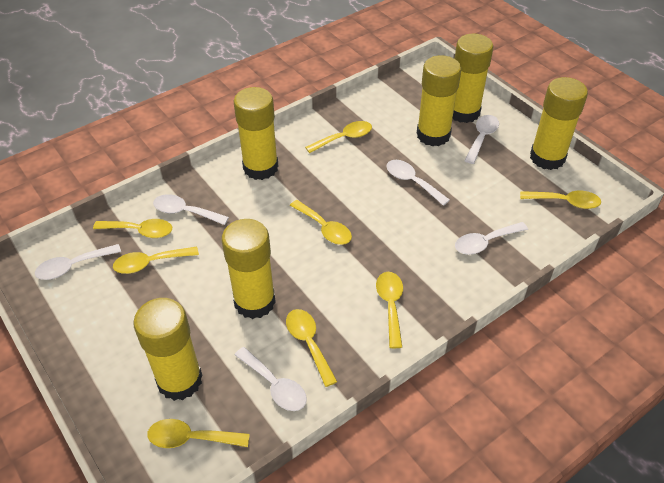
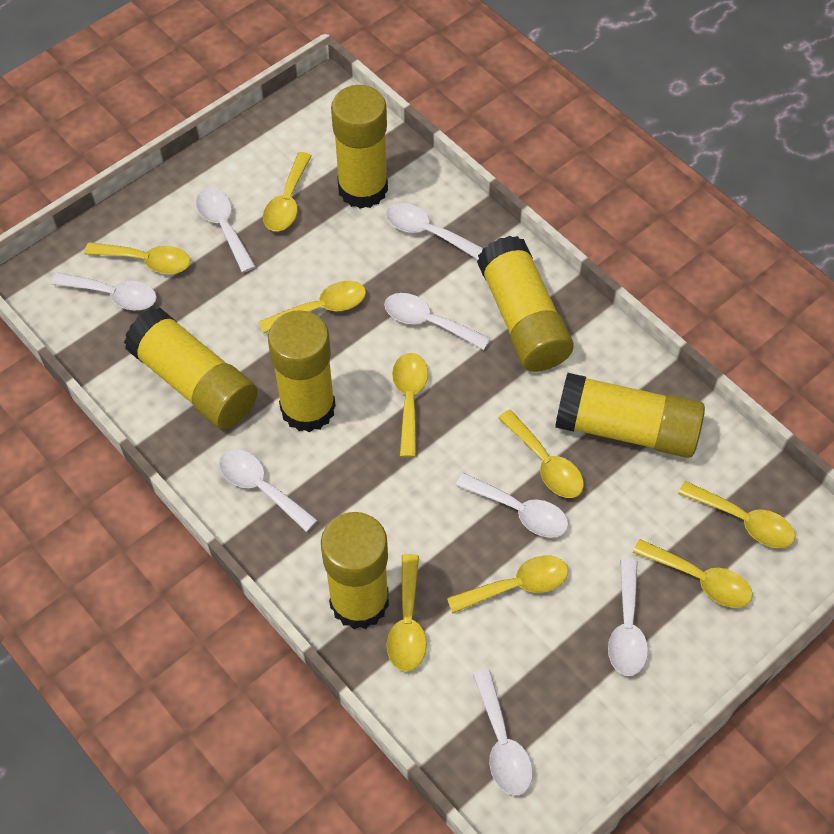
white spoon: [35,244,121,280] [153,194,229,225] [235,347,307,411] [386,160,450,206] [455,222,528,255] [464,115,499,164] = 6 -> [51,272,157,310] [196,188,256,273] [219,449,318,532] [384,293,490,350] [386,203,483,260] [455,473,568,538] [473,669,533,795] [608,559,648,676] = 8
yellow spoon: [93,219,172,238] [113,247,199,274] [147,419,250,448] [286,309,337,387] [290,200,352,245] [305,121,372,153] [376,272,403,348] [520,190,601,209] = 8 -> [84,242,190,274] [259,281,366,334] [263,152,312,231] [387,554,427,671] [392,353,428,457] [447,555,568,614] [498,410,584,498] [633,539,753,608] [678,481,795,548] = 9

